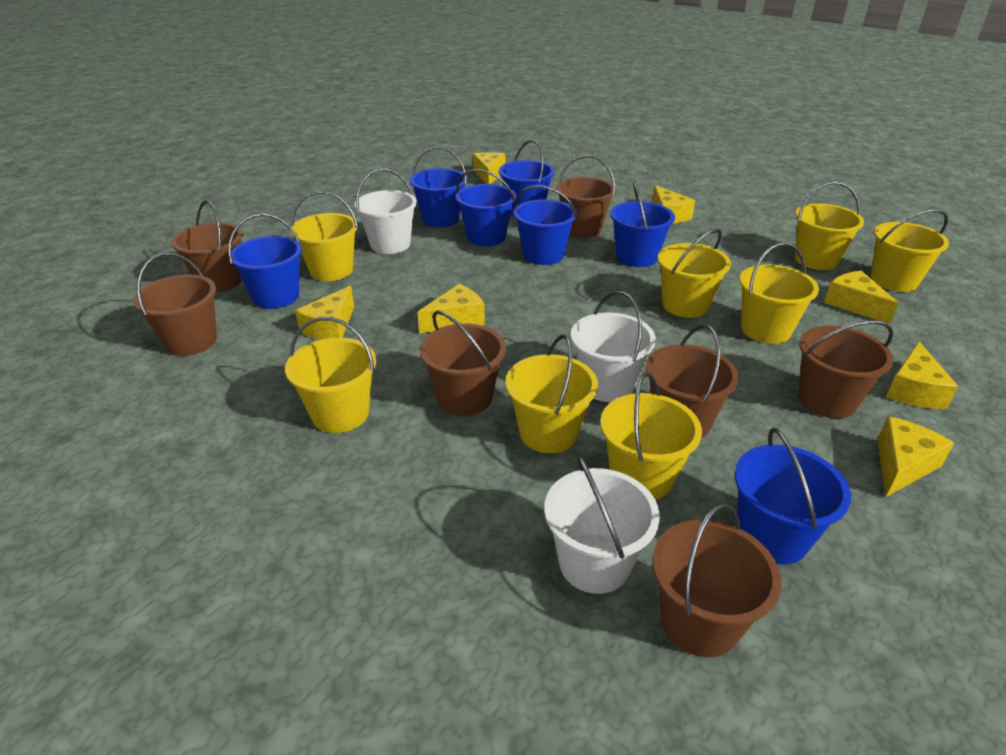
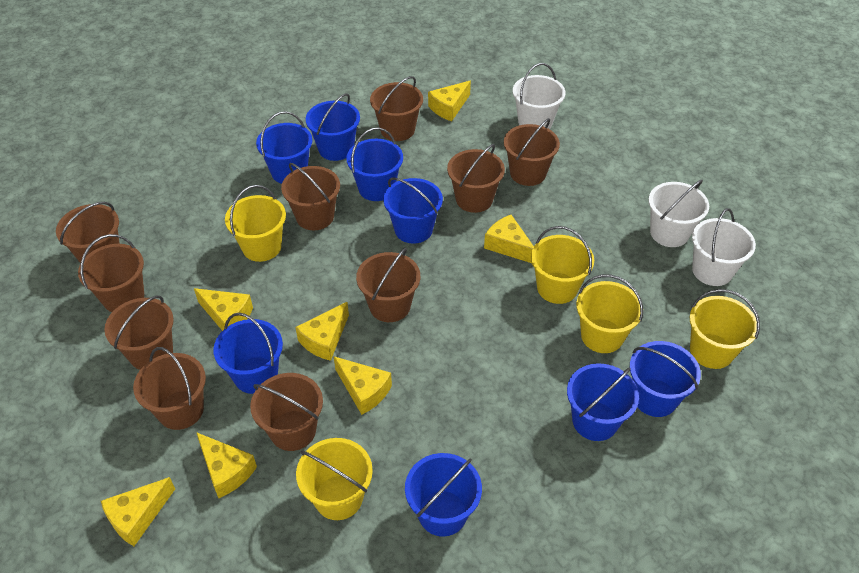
blue bucket: [228,213,302,309] [410,147,468,227] [456,169,516,246] [499,140,555,216] [514,185,577,265] [610,181,675,267] [735,428,851,564] = 7 -> [213,313,283,394] [256,111,312,184] [306,93,360,161] [346,127,403,201] [384,178,443,243] [405,453,482,537] [567,363,639,441] [630,341,701,417] = 8
brown bucket: [133,253,217,356] [171,200,243,292] [419,310,506,416] [556,155,615,238] [646,324,739,438] [653,503,781,657] [798,320,894,418] = 7 -> [56,202,120,263] [78,234,144,312] [104,296,174,370] [133,347,206,430] [250,373,323,451] [281,163,340,230] [356,248,420,322] [370,76,423,141] [447,144,505,213] [504,118,560,186] = 10
yellow bucket: [285,317,376,433] [290,191,358,281] [505,335,598,453] [600,373,702,500] [658,228,731,318] [739,242,819,344] [795,182,864,270] [870,209,949,292] = 8 -> [225,185,286,262] [296,438,373,520] [531,226,594,304] [576,274,643,353] [690,289,760,369] = 5

